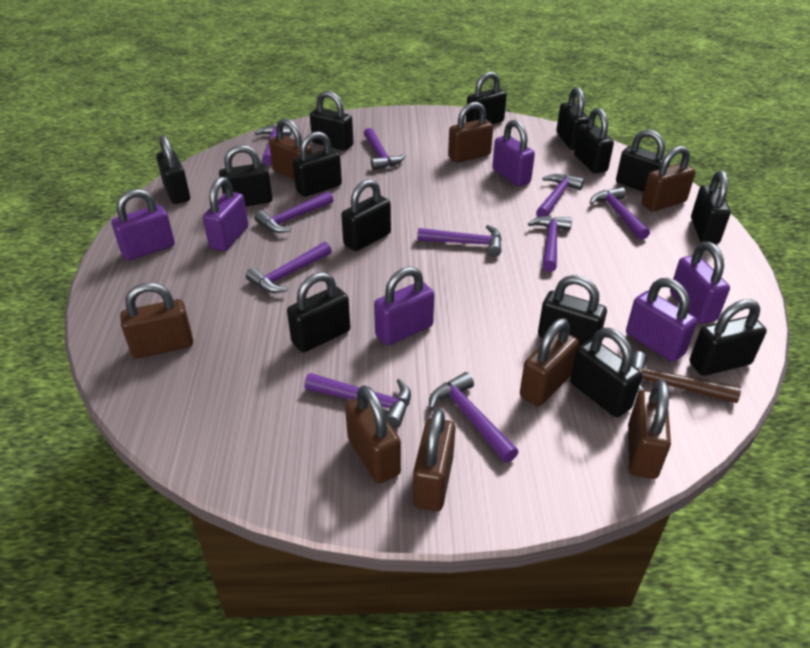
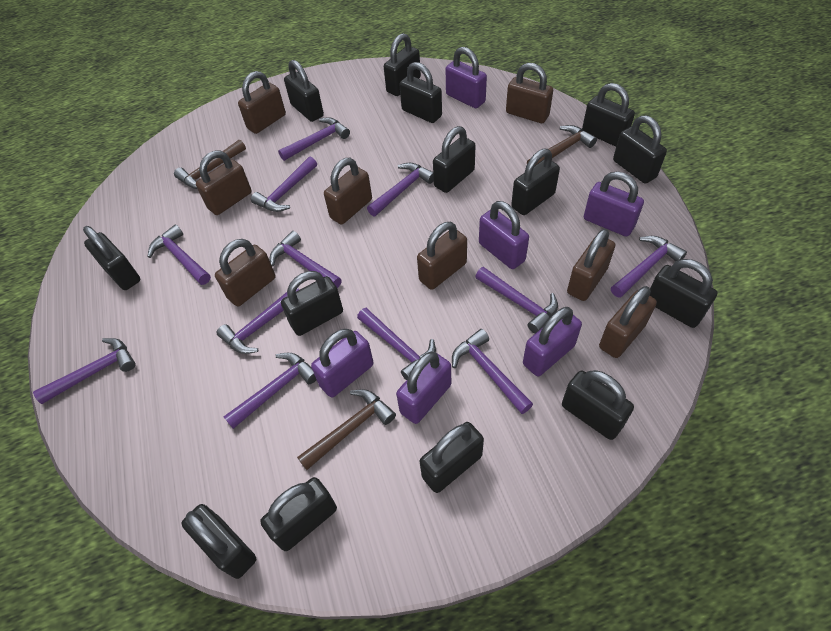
brown hammer: [632,351,741,403] = 1 -> [174,139,246,189] [297,389,396,470] [527,125,597,164] = 3
purple hammer: [246,242,332,293] [254,191,334,233] [255,125,292,165] [304,373,411,428] [364,128,406,170] [417,225,502,257] [429,372,518,463] [528,216,572,272] [536,174,584,217] [590,187,650,240] = 10 -> [33,338,136,404] [148,224,211,285] [217,288,299,354] [224,353,316,429] [251,157,317,212] [270,231,342,288] [278,117,350,161] [357,308,436,380] [367,163,434,216] [452,329,533,414] [475,267,558,334] [611,236,687,298] = 12

